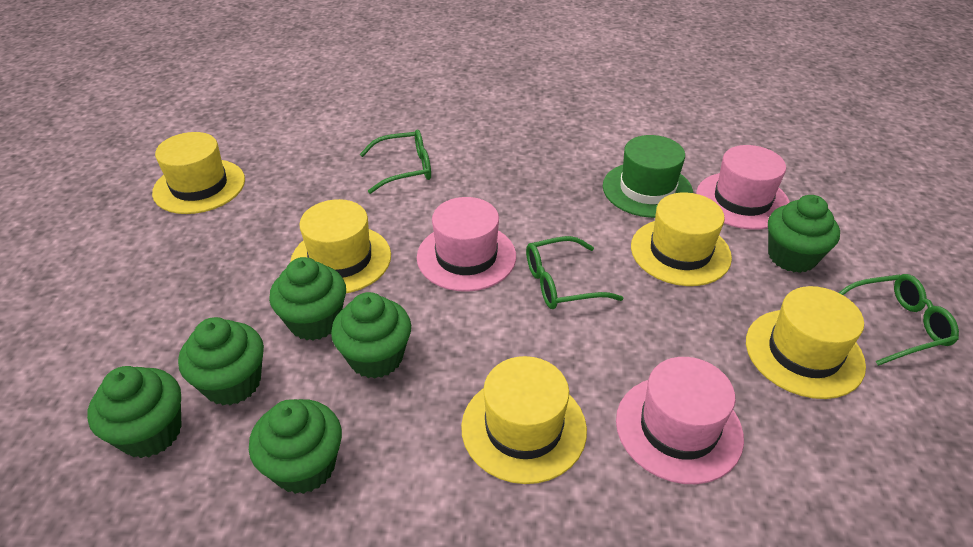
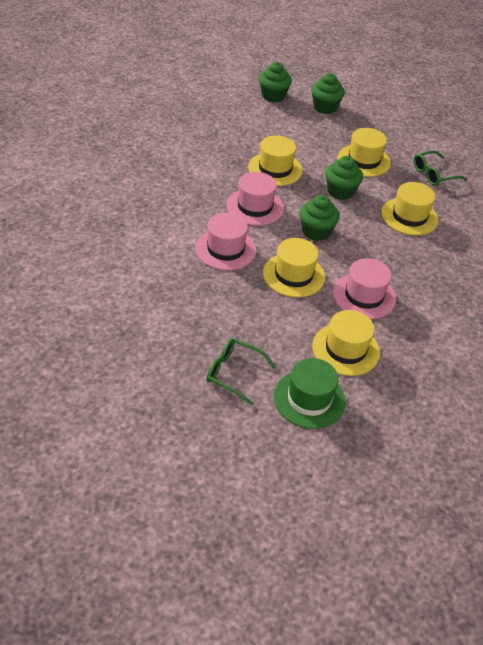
green cupcake: [87,366,182,458] [178,317,264,405] [249,399,342,494] [269,257,346,340] [331,292,411,379] [768,195,840,273] = 6 -> [259,62,292,103] [300,195,339,241] [311,73,345,114] [325,156,363,200] = 4
green glasses: [360,130,431,194] [526,236,623,309] [839,274,959,366] = 3 -> [207,338,276,405] [414,151,467,186] = 2

